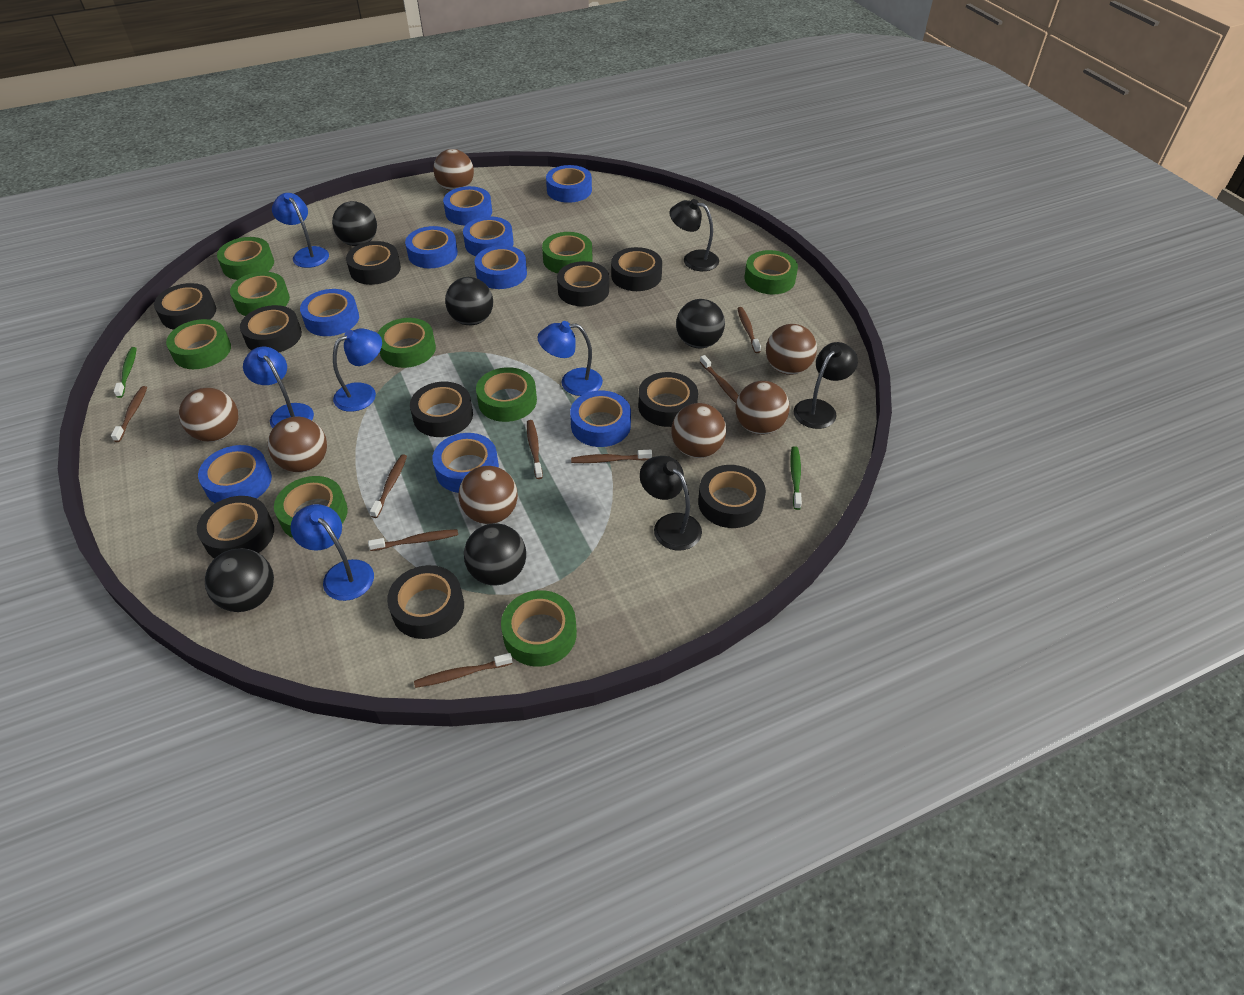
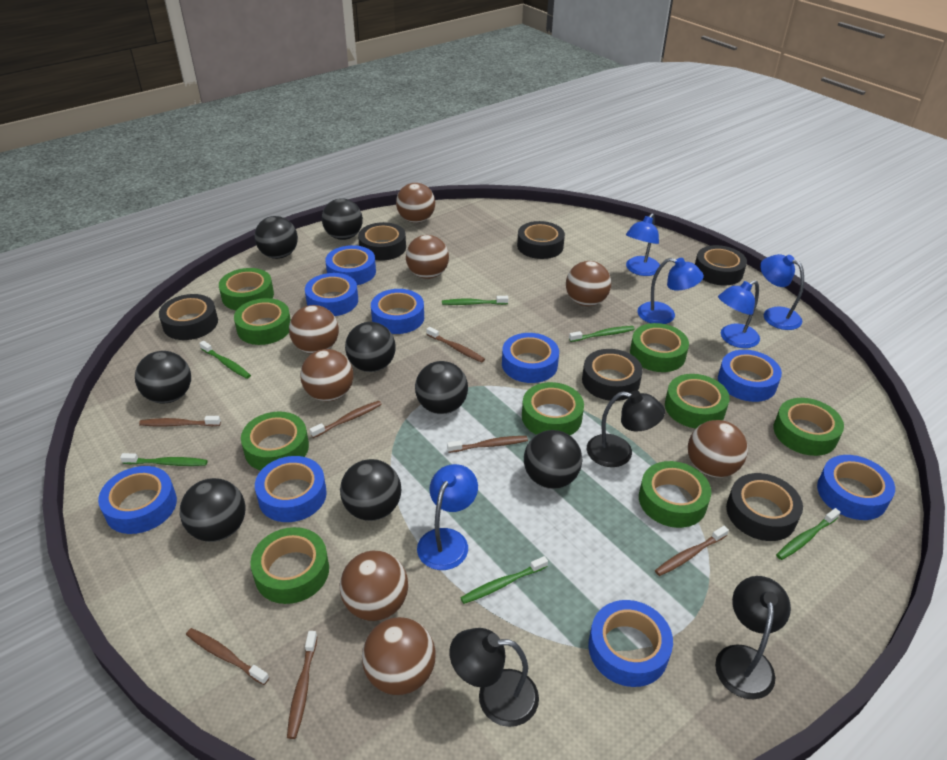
black ball: [205,548,274,612] [332,201,377,246] [445,277,493,325] [464,523,526,586] [676,299,725,349] = 5 -> [135,351,191,404] [180,478,245,542] [254,216,298,259] [322,198,363,240] [340,459,401,521] [345,322,396,372] [415,361,468,414] [524,430,582,489] = 8
black tape: [154,283,216,330] [197,496,274,559] [240,305,302,352] [346,241,401,285] [387,565,464,639] [410,382,473,437] [557,261,609,307] [611,247,662,291] [638,372,698,427] [698,465,766,528] = 10 -> [159,294,218,340] [358,222,406,261] [517,221,565,259] [582,349,643,401] [695,245,747,285] [726,473,803,541] = 6
brown ball: [179,388,238,442] [268,417,327,472] [433,149,474,191] [459,466,518,524] [671,403,726,458] [735,381,790,435] [766,324,817,375] = 7 -> [289,305,339,354] [300,349,354,402] [340,551,408,621] [362,617,435,695] [396,183,435,223] [406,235,449,279] [566,261,611,306] [688,420,748,478] = 8
brown toothbrush: [111,386,147,442] [368,529,458,551] [370,454,407,518] [414,653,513,688] [527,420,543,479] [571,450,652,463] [700,355,739,403] [737,307,761,353] = 8 -> [139,416,221,426] [186,628,269,685] [287,631,317,739] [310,401,382,438] [426,327,485,363] [447,436,528,453] [655,526,729,576] = 7
green toothbrush: [114,347,137,398] [790,446,802,510] = 2 -> [120,453,208,466] [199,341,251,379] [442,296,508,305] [460,556,548,604] [569,326,635,342] [776,508,841,560] = 6

